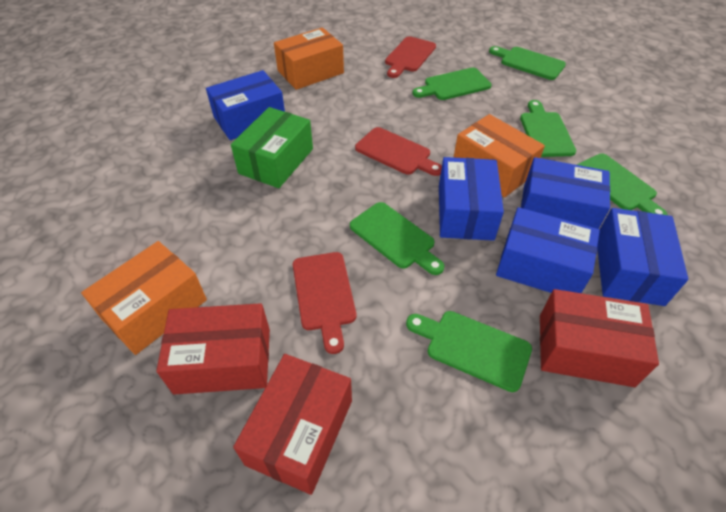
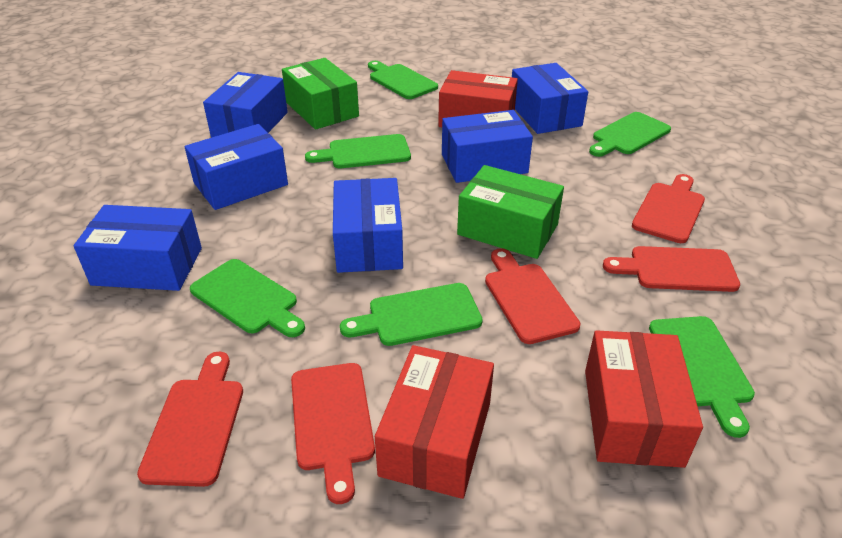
blue box: [206,70,285,140] [439,157,504,241] [496,207,600,293] [521,157,610,229] [597,208,688,306] = 5 -> [74,205,202,291] [184,124,288,210] [203,72,288,138] [333,178,403,273] [442,110,533,183] [512,63,588,134] = 6
green box: [231,107,313,188] = 1 -> [282,58,359,130] [457,165,564,259] = 2
orange box: [81,241,207,355] [274,27,344,90] [453,114,545,197] = 3 -> none = 0
red cutting board: [293,252,356,354] [355,127,442,176] [385,36,436,78] = 3 -> [137,352,243,487] [291,363,375,504] [485,248,581,344] [603,246,740,292] [632,174,705,243] = 5

